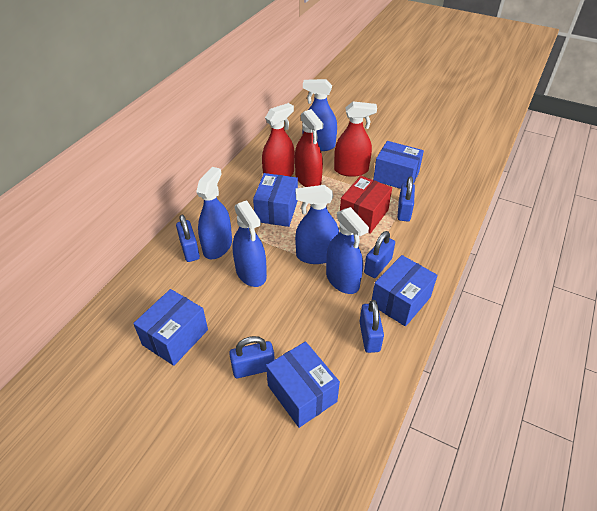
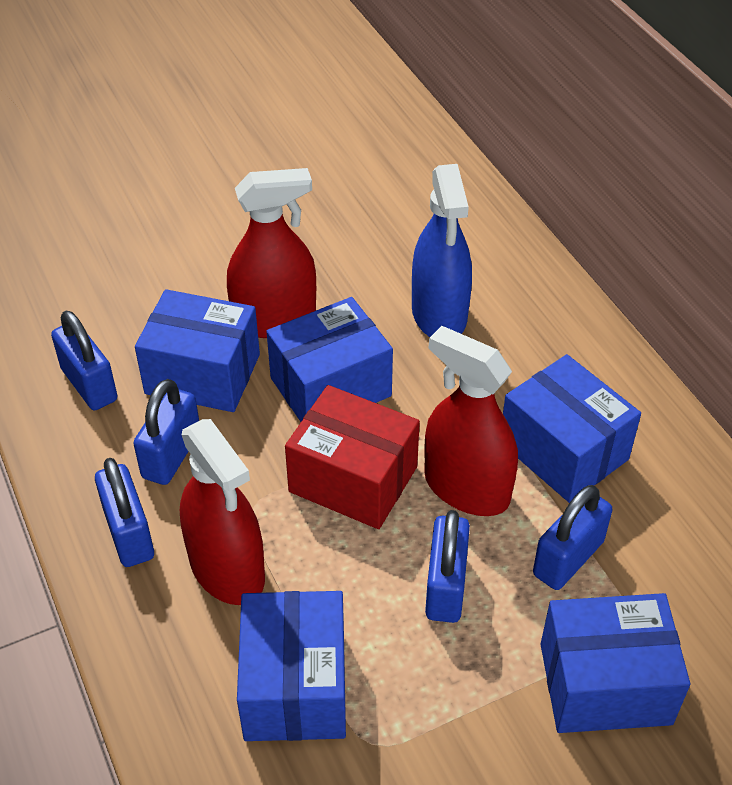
blue spray bottle: [196,167,232,259] [232,200,267,287] [295,185,339,264] [302,79,337,151] [326,207,369,294] = 5 -> [412,164,472,337] = 1

